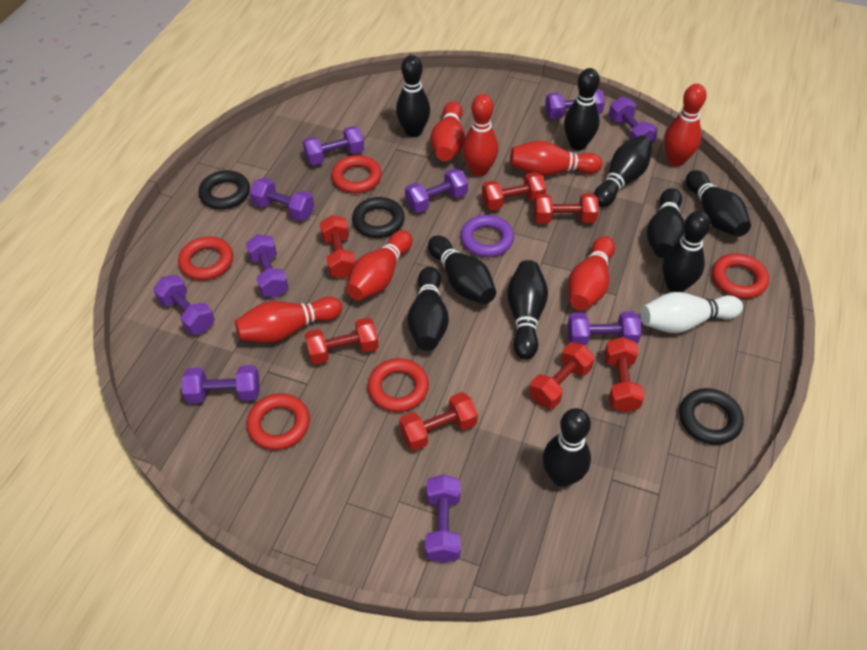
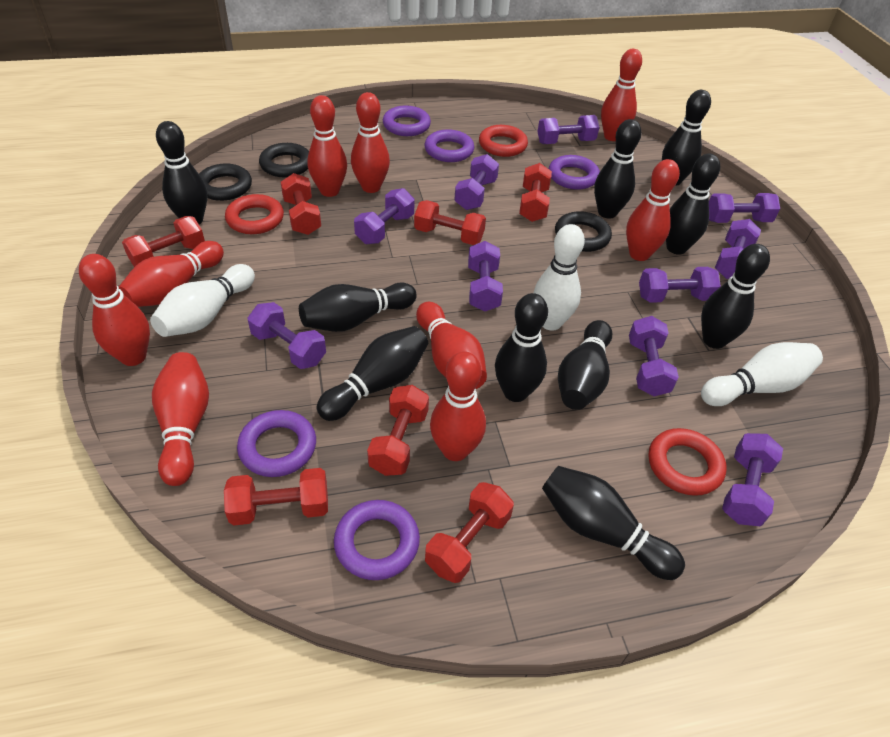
purple ring: [460,215,514,257] = 1 -> [237,410,316,477] [334,500,420,580] [383,106,431,136] [425,129,474,162] [549,155,600,190] = 5
red bowling pin: [235,297,342,343] [346,230,412,300] [430,101,465,161] [462,94,498,177] [510,141,602,177] [568,236,615,310] [664,84,707,166] = 7 -> [79,254,150,366] [119,241,224,307] [152,352,209,486] [308,95,347,197] [351,92,390,193] [416,302,487,389] [430,351,486,461] [601,49,642,141] [626,159,680,261] = 9
red ring: [178,237,233,280] [247,393,310,450] [331,155,382,193] [368,358,429,412] [712,253,769,299] = 5 -> [225,194,284,234] [479,125,528,157] [649,428,727,496] = 3
white bowling pin: [640,292,743,333] = 1 -> [150,264,255,337] [534,224,585,331] [701,342,823,406] = 3

